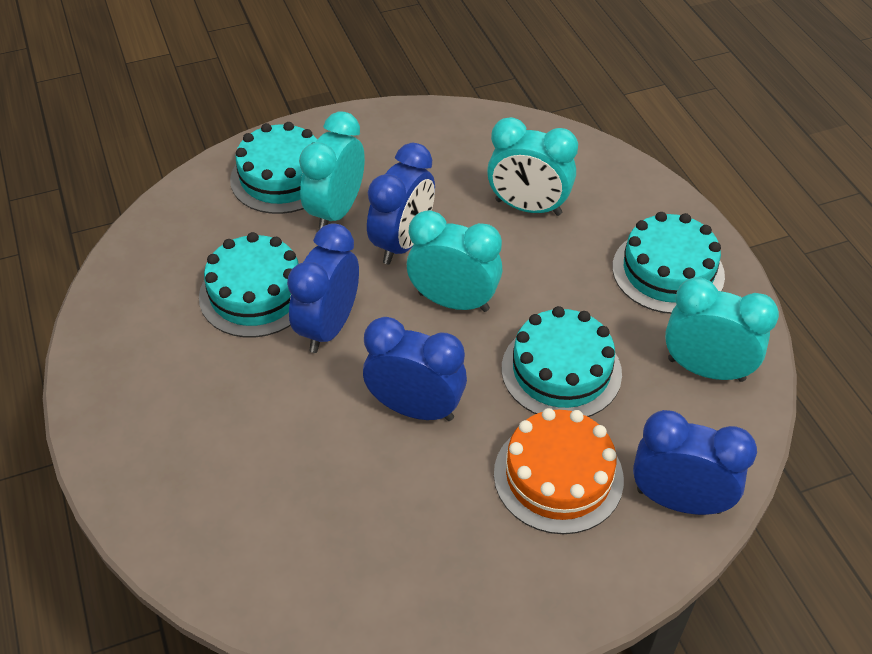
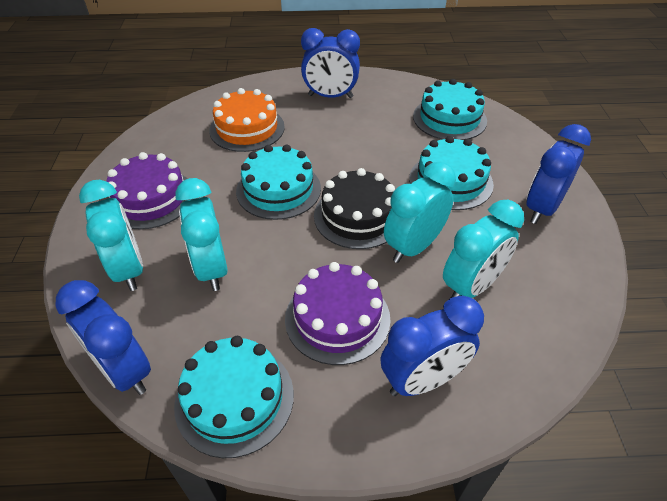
black cake: none = 0 -> [314,168,395,249] = 1
purple cake: none = 0 -> [106,152,191,230] [285,262,390,365] = 2

